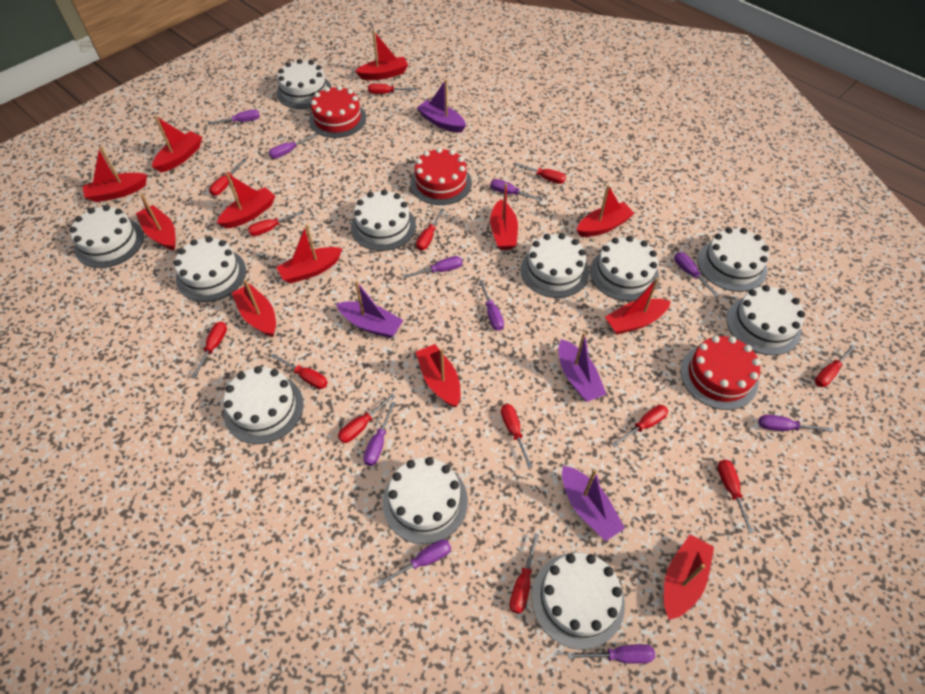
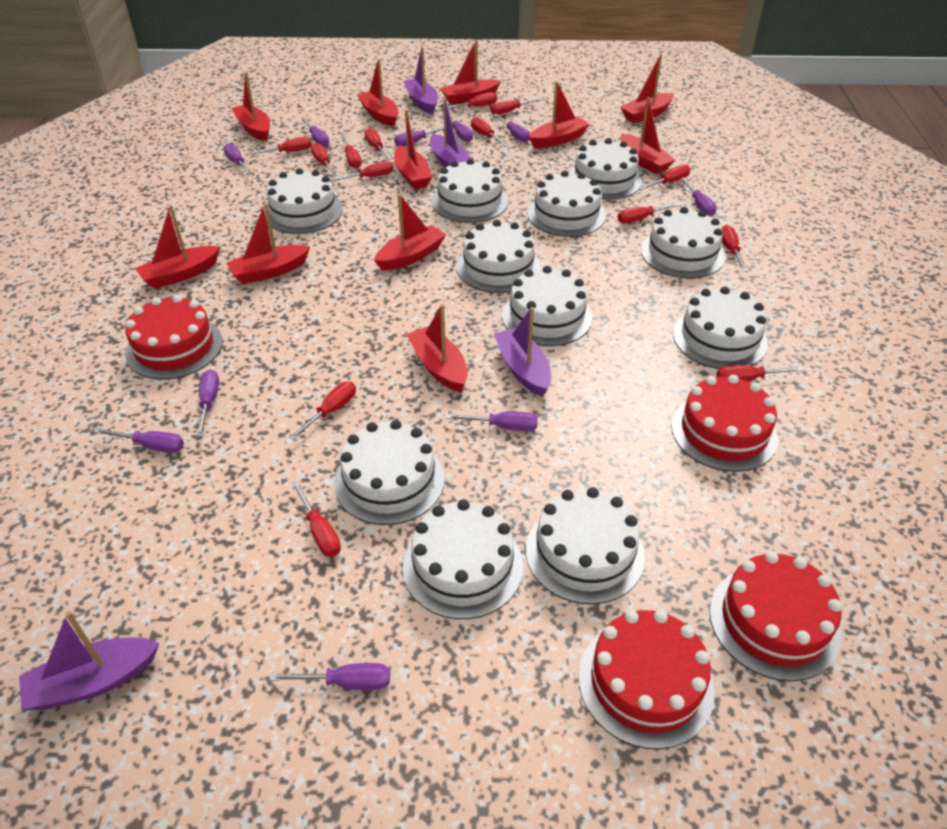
red boat: [83,146,147,202] [136,194,176,250] [152,116,202,172] [217,173,275,229] [232,280,276,337] [276,224,343,283] [355,30,408,80] [416,344,461,407] [490,183,518,250] [577,185,635,237] [605,278,671,335] [664,534,714,620] = 12 -> [135,205,220,289] [226,203,310,284] [232,72,270,141] [357,59,398,127] [374,194,446,271] [394,110,432,189] [407,304,468,392] [440,39,501,105] [529,81,590,148] [620,54,674,123] [621,97,675,174] = 11
red cake: [309,86,366,138] [410,147,472,205] [680,336,760,410] = 3 -> [125,295,223,380] [579,610,715,749] [671,375,778,472] [709,552,842,682] = 4
red screwdriver: [192,322,227,378] [209,159,246,196] [248,211,304,236] [271,354,328,389] [338,394,395,443] [368,84,417,94] [416,208,445,251] [501,404,533,469] [509,533,539,614] [514,163,566,184] [612,405,668,447] [717,460,754,533] [815,344,856,387] = 13 -> [249,137,312,155] [289,381,356,440] [292,481,341,557] [311,143,337,176] [330,161,393,182] [340,135,362,169] [365,128,390,161] [443,92,497,109] [471,117,508,147] [490,98,543,115] [617,203,681,224] [639,164,691,190] [717,365,803,382] [721,225,748,271] = 14

